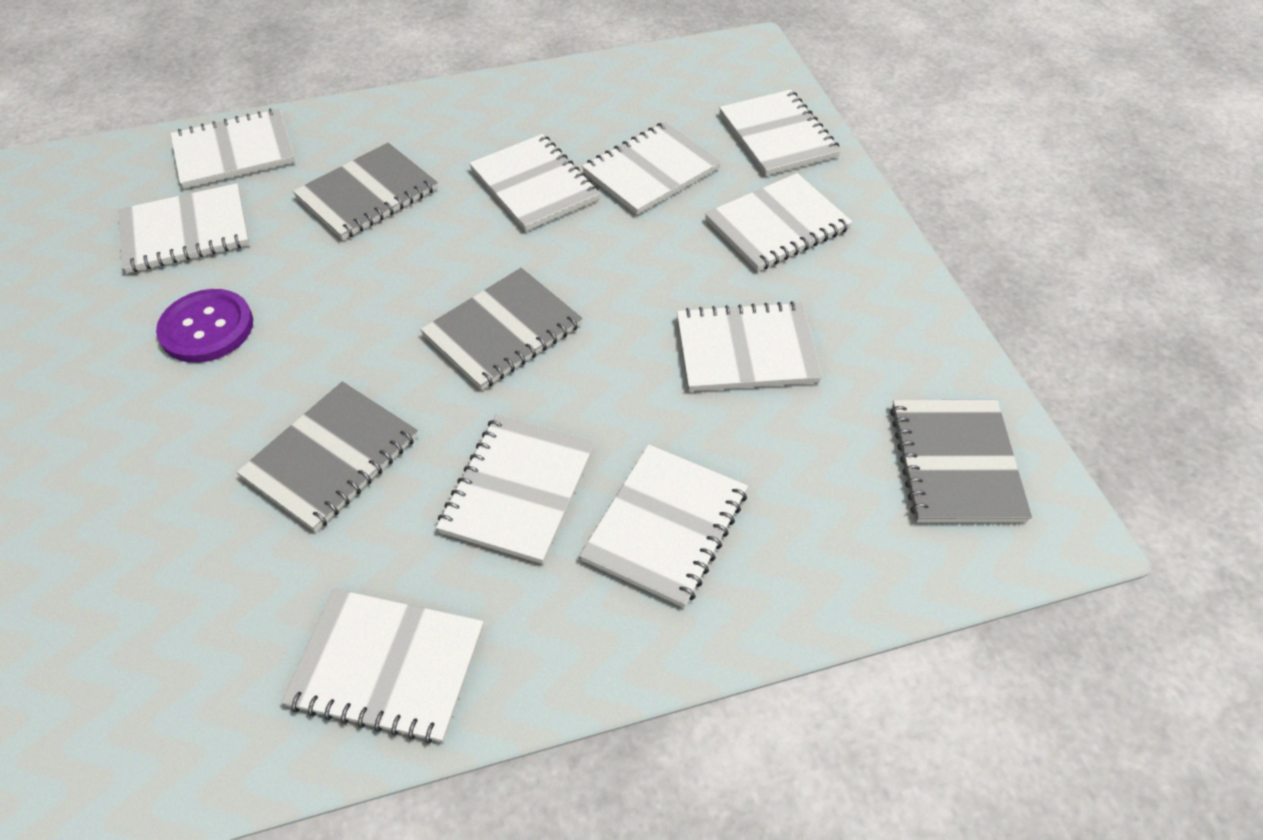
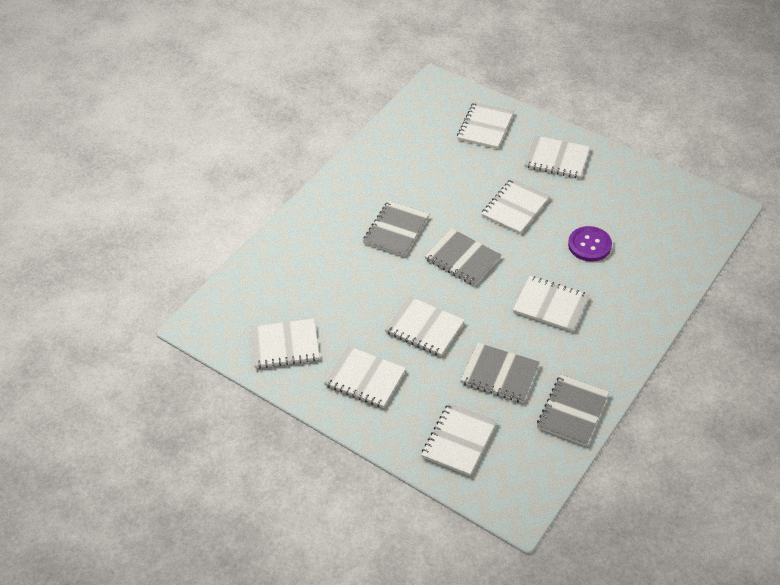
white notebook: [118,183,249,273] [170,109,295,189] [281,589,484,744] [436,414,595,564] [469,134,600,231] [580,444,748,608] [582,122,722,215] [677,301,822,391] [705,173,853,271] [719,89,841,176] = 10 -> [250,319,320,368] [324,346,406,408] [385,296,464,356] [421,402,497,476] [457,102,514,149] [481,178,550,234] [513,276,589,332] [524,136,590,178] = 8

